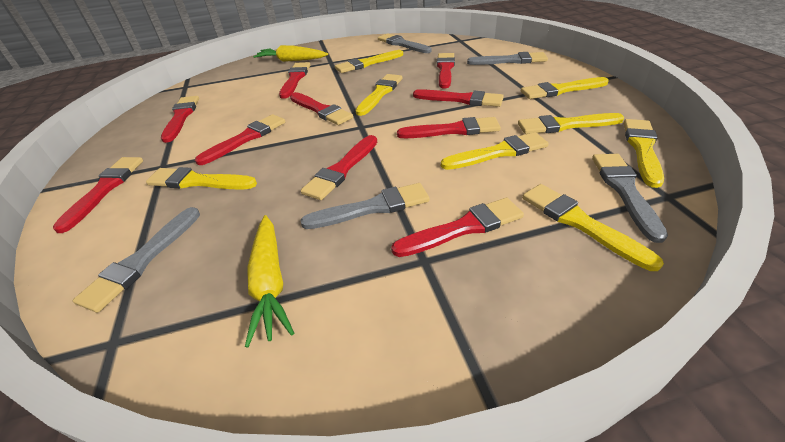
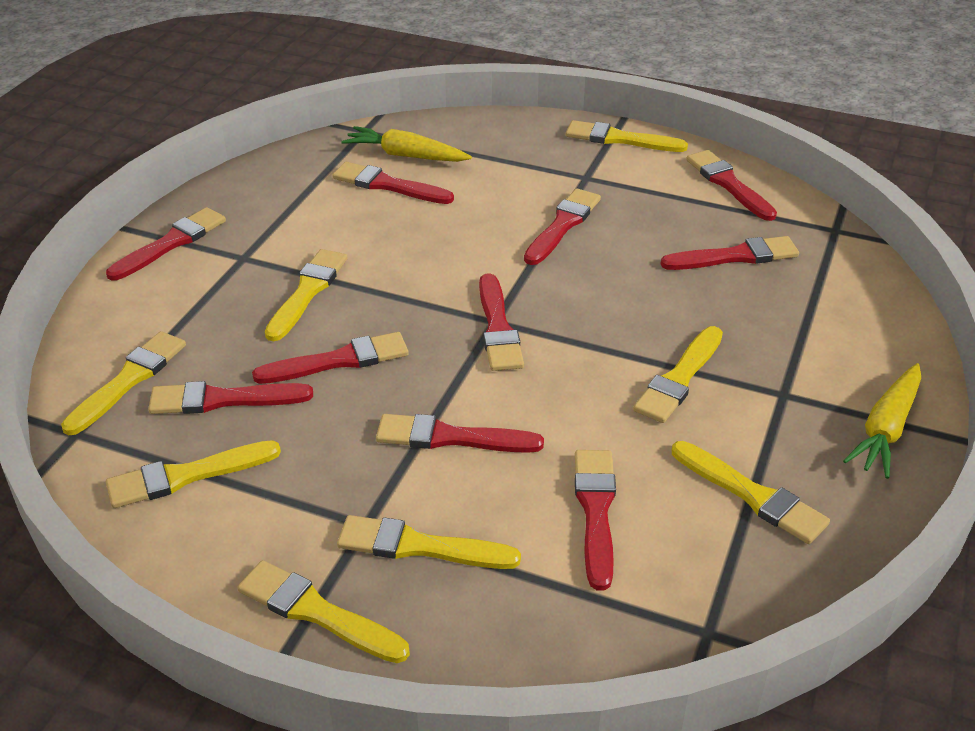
grey brush: [73,207,200,313] [301,183,430,229] [378,33,431,53] [467,52,548,65] [592,154,668,243] = 5 -> none = 0

